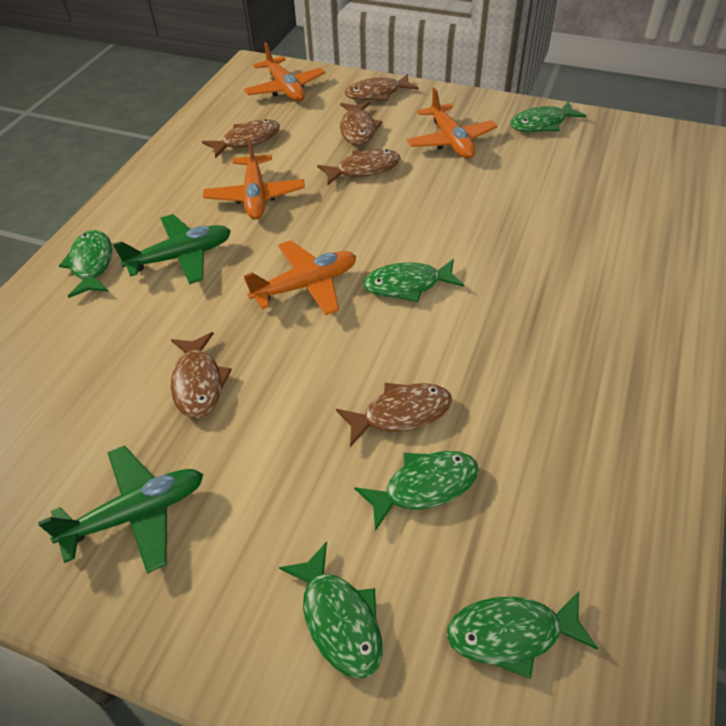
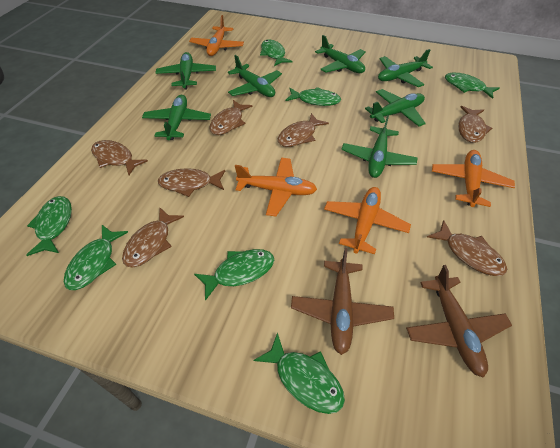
brown fish: [171,332,232,418] [202,119,280,158] [317,149,401,185] [336,383,452,447] [340,101,382,145] [345,74,419,101] = 6 -> [91,140,148,175] [122,207,184,267] [158,168,225,197] [210,100,253,135] [278,113,329,147] [427,220,507,276] [458,106,492,143] = 7
brown plane: none = 0 -> [291,248,394,355] [406,265,512,378] = 2
green fish: [59,230,112,298] [279,542,382,679] [354,451,479,531] [363,259,464,302] [447,592,598,679] [510,101,587,132] = 6 -> [26,196,72,256] [64,225,128,290] [194,249,274,301] [254,332,345,414] [260,39,293,66] [285,87,341,106] [445,73,500,99] = 7
green plane: [38,445,203,574] [113,214,231,284] = 2 -> [142,95,211,140] [156,52,216,90] [228,55,282,97] [315,35,366,73] [341,115,418,178] [365,89,426,127] [378,49,433,87] = 7

